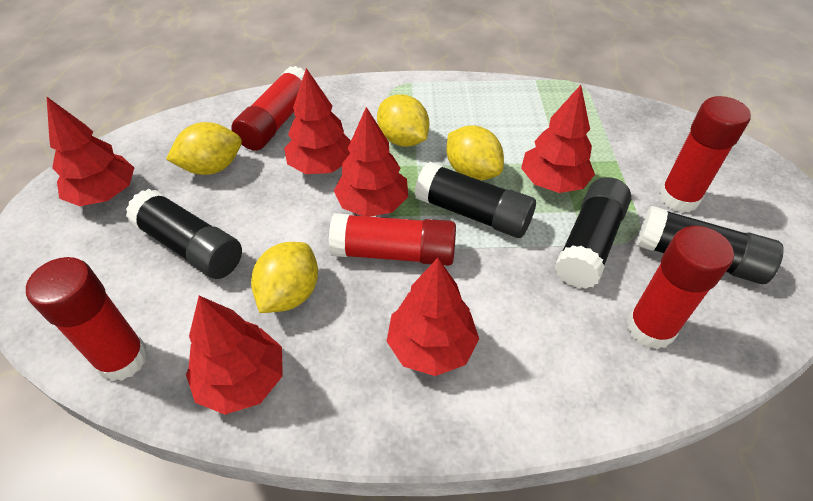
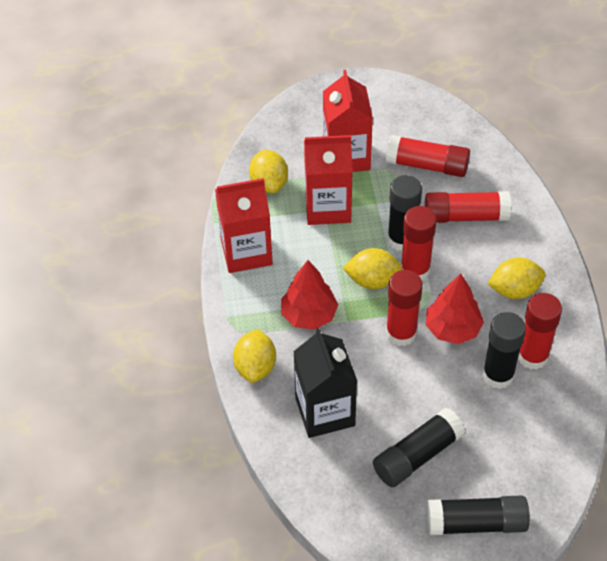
black carton: none = 0 -> [293,328,357,438] = 1
red carton: none = 0 -> [215,178,273,273] [304,135,353,225] [323,70,373,172] = 3
red tree: [47,97,134,206] [186,296,283,415] [284,68,351,174] [334,107,408,217] [386,258,479,376] [521,85,595,193] = 6 -> [281,260,338,330] [426,274,484,344] = 2

